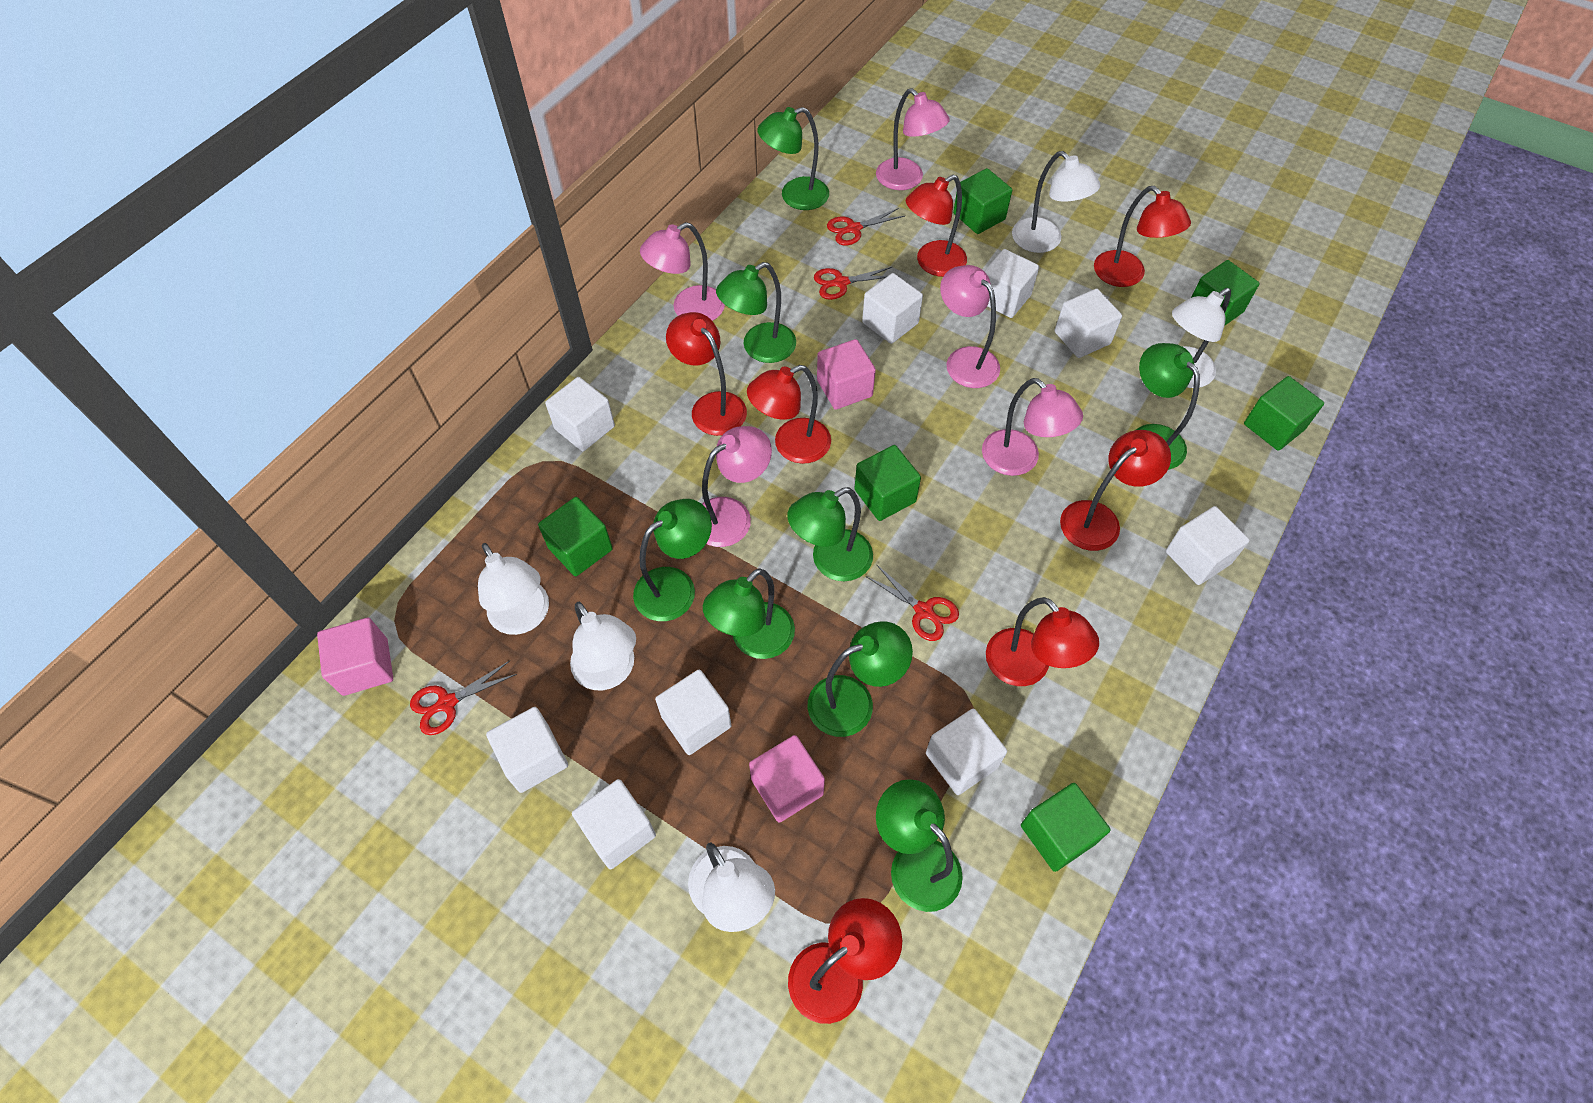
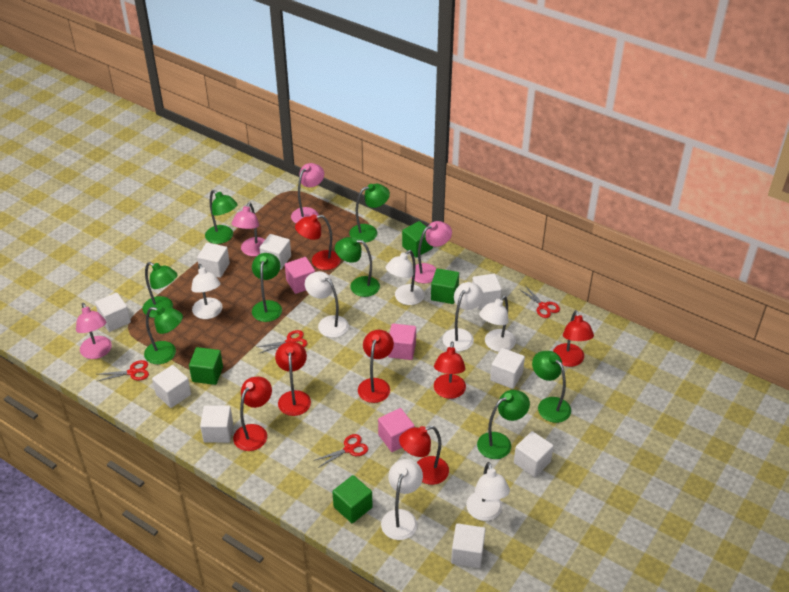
green cube: [538,497,613,576] [854,445,921,521] [953,168,1012,234] [1021,783,1110,872] [1191,260,1260,325] [1244,376,1324,451] = 6 -> [189,347,223,385] [332,475,373,523] [402,221,433,258] [431,268,459,304] = 4
pink lamp: [640,222,725,321] [702,426,772,547] [876,88,950,190] [940,265,1000,388] [982,378,1083,476] = 5 -> [76,303,112,359] [232,203,265,256] [291,163,324,223] [411,221,452,283] = 4
white lamp: [478,543,549,635] [570,602,636,690] [688,842,775,932] [1012,151,1101,253] [1172,288,1231,388] = 5 -> [191,264,223,319] [305,271,349,338] [381,459,423,540] [385,250,425,305] [443,282,483,351] [466,462,510,521] [479,296,516,352] = 7

